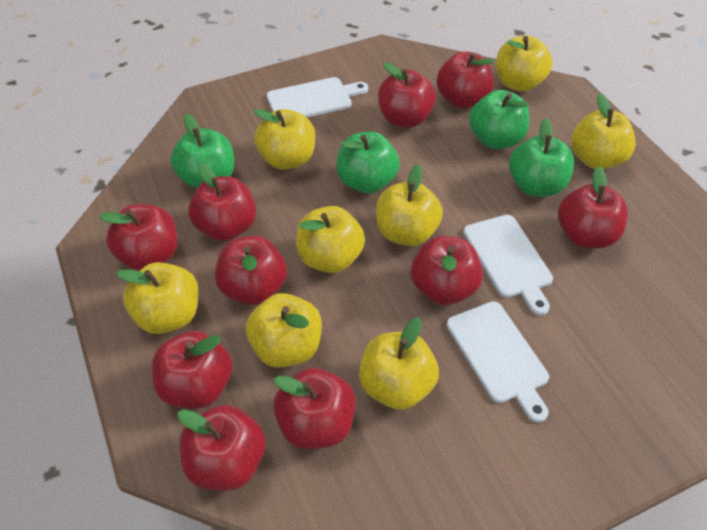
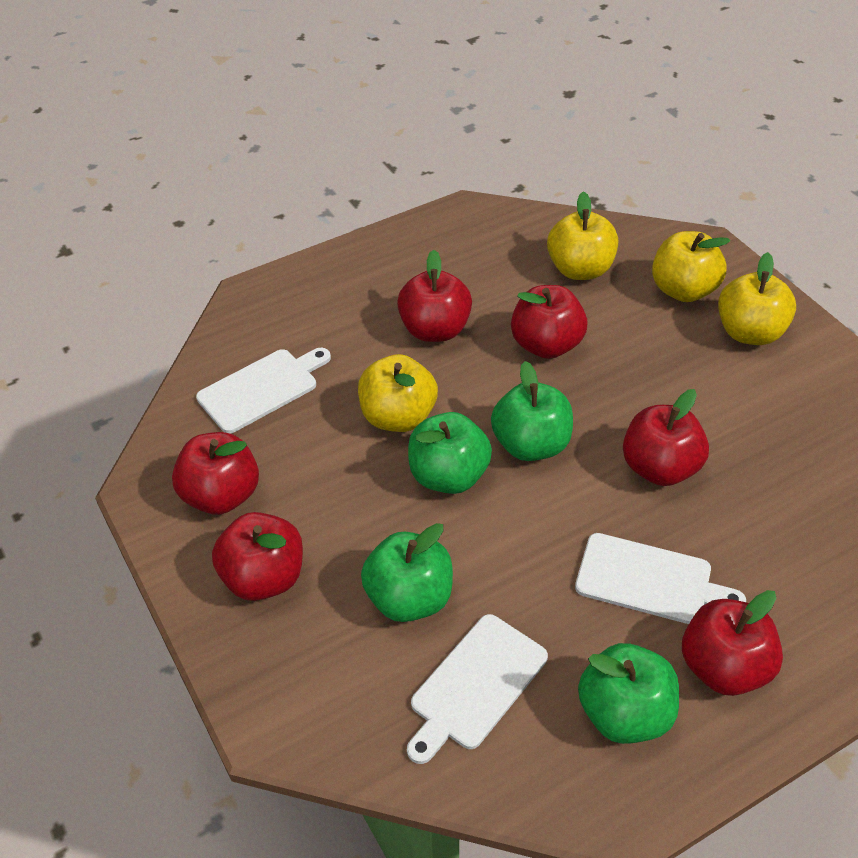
red apple: [99,204,178,271] [152,331,232,409] [177,405,266,491] [188,163,256,241] [215,236,287,305] [273,368,356,449] [378,62,436,128] [411,236,483,305] [437,51,494,108] [558,166,628,248] = 10 -> [172,432,259,515] [212,512,303,601] [397,250,472,342] [511,285,588,359] [623,389,709,486] [682,590,783,696] = 6
yellow apple: [116,262,199,334] [246,293,322,368] [253,109,315,170] [296,206,365,273] [359,317,439,410] [376,164,443,246] [496,36,552,92] [571,93,636,169] = 8 -> [358,354,438,432] [547,191,618,280] [652,231,730,302] [718,252,796,345] = 4

